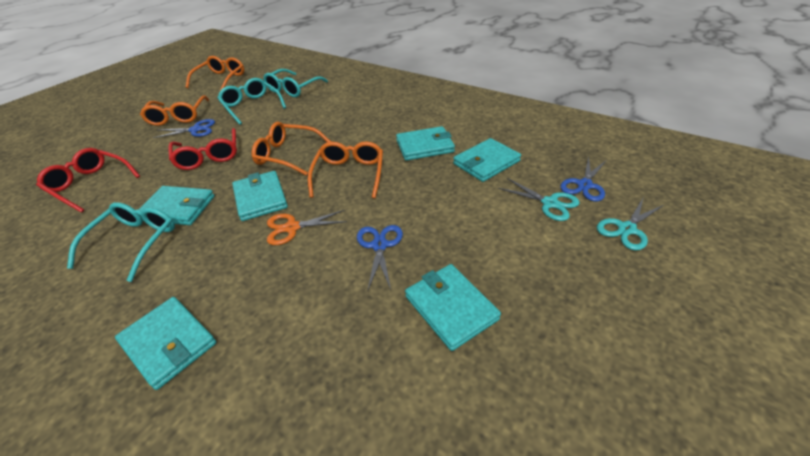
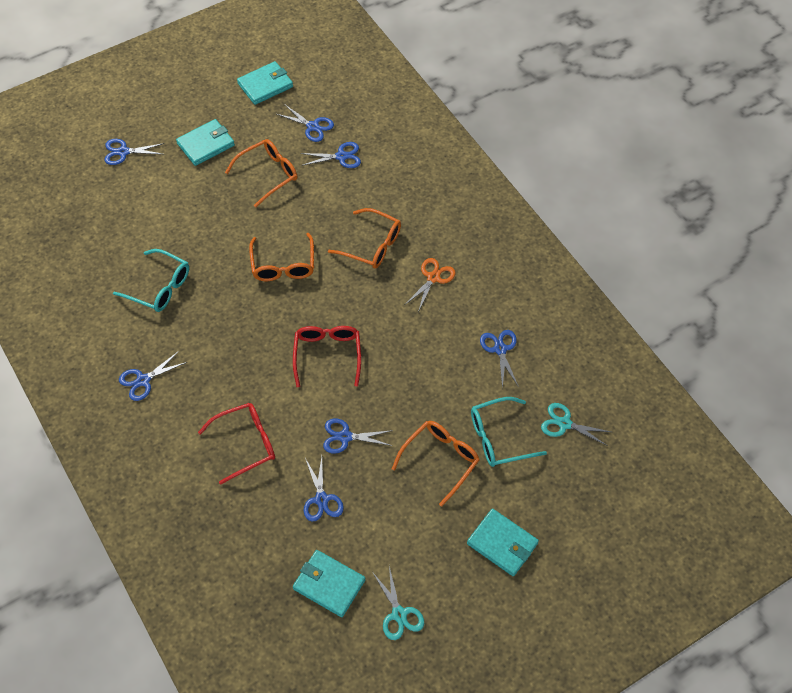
blue scissors: [153,119,215,138] [357,225,403,290] [560,156,607,201] = 3 -> [105,139,165,165] [119,351,187,401] [277,105,334,142] [300,142,361,168] [304,457,344,522] [323,418,393,454] [480,330,519,389] = 7
turquoise glasses: [67,202,175,282] [217,78,286,125] [263,69,328,97] = 3 -> [113,249,189,312] [471,397,547,467] = 2
turquoise wallet: [115,297,216,390] [138,186,214,225] [232,171,288,221] [396,126,455,161] [405,264,501,351] [453,138,521,182] = 6 -> [176,119,235,166] [237,61,293,105] [293,550,365,617] [467,509,539,576] = 4

